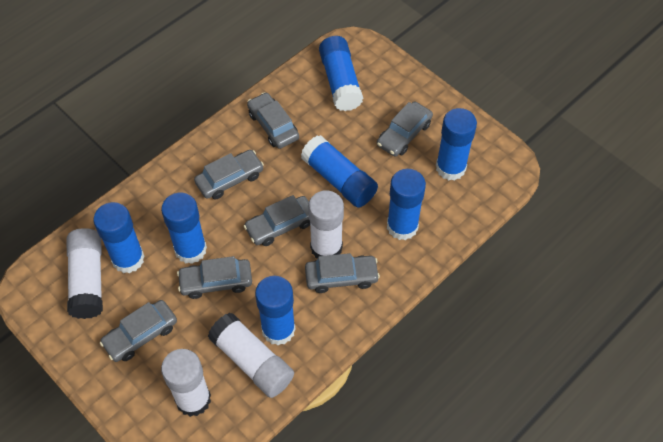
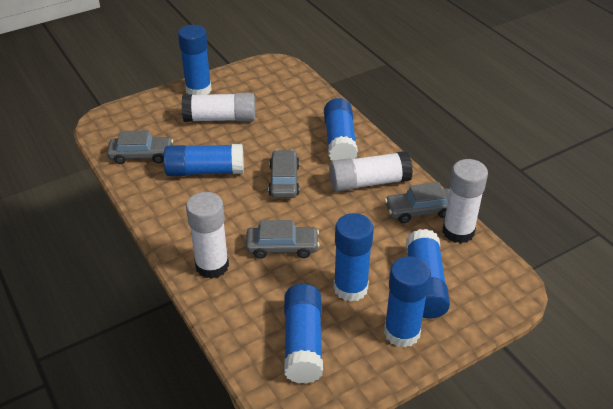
grey car: [100,300,177,362] [177,256,252,299] [194,150,264,199] [244,195,310,246] [247,92,299,149] [305,253,380,293] [377,102,433,156] = 7 -> [107,130,173,164] [246,220,320,259] [268,150,300,198] [385,182,450,223] = 4

